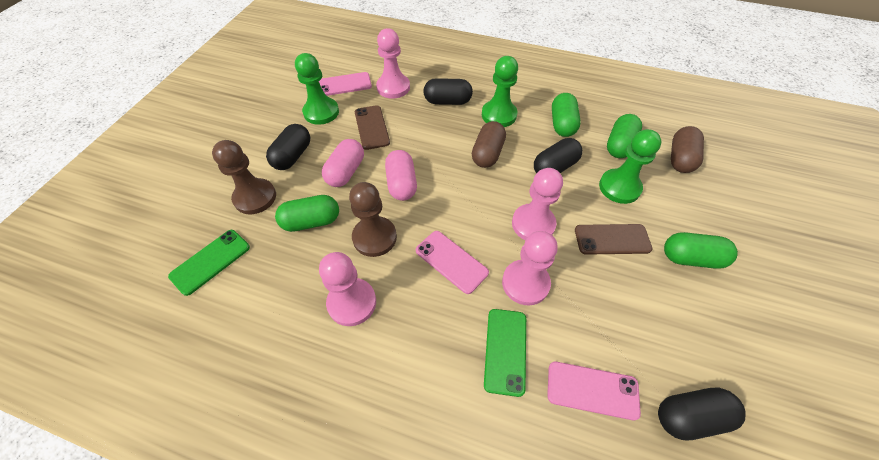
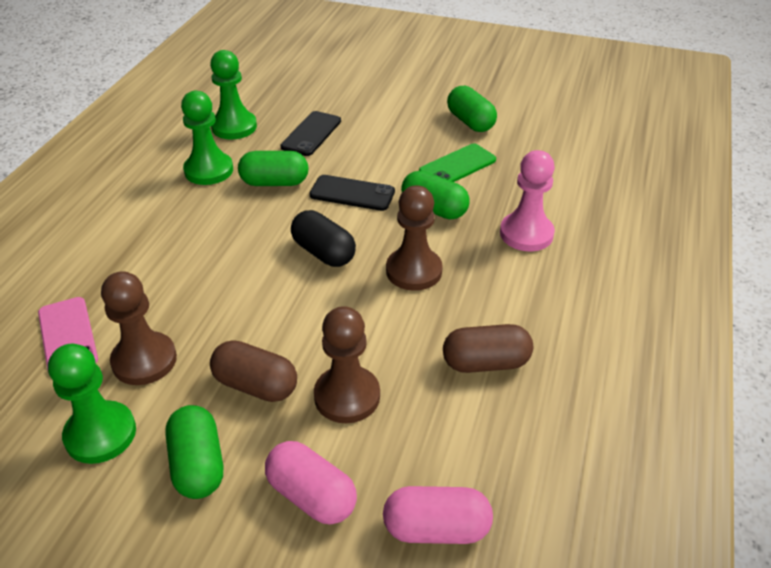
black capsule: [266,124,310,170] [423,78,473,105] [534,138,583,173] [658,388,746,440] = 4 -> [291,210,356,267] = 1
black phone: none = 0 -> [280,111,341,156] [309,175,395,211] = 2
brown pawn: [212,140,276,214] [349,182,397,257] = 2 -> [101,271,177,385] [314,306,380,423] [386,185,443,291] = 3
brown phone: [355,105,390,150] [575,224,652,255] = 2 -> none = 0
green phone: [168,230,250,296] [484,309,526,397] = 2 -> [419,143,496,182] = 1
pink pawn: [319,252,376,326] [376,28,410,99] [502,231,558,305] [512,168,563,240] = 4 -> [500,150,555,251] = 1
pink phone: [319,72,372,96] [416,231,489,294] [547,362,641,420] = 3 -> [38,297,98,370] = 1

